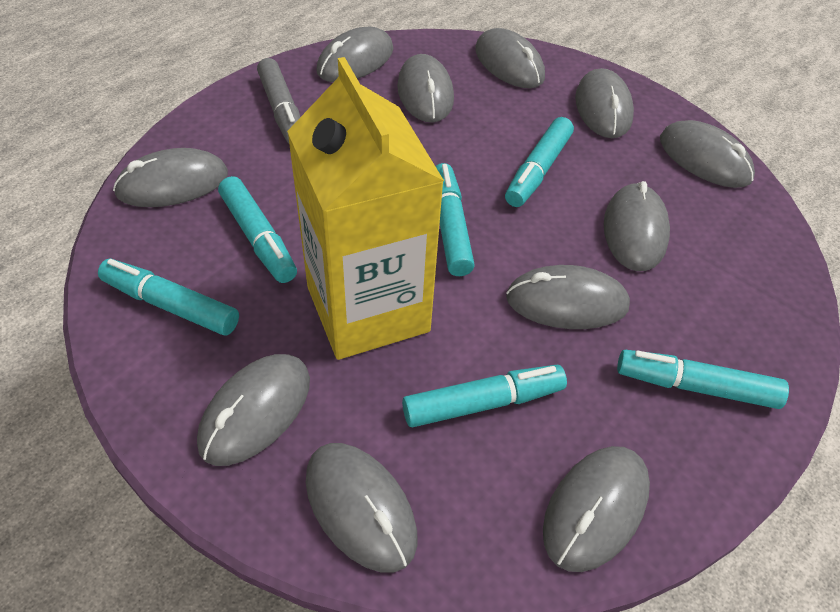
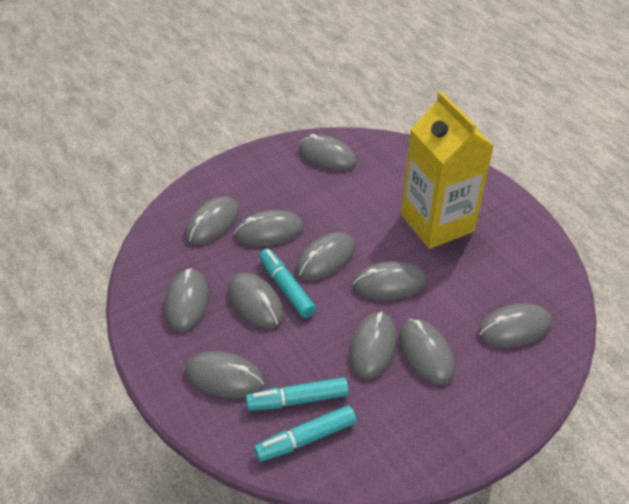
grey marker: [257,58,300,143] = 1 -> none = 0
turquoise marker: [98,259,239,336] [218,176,297,283] [402,365,567,427] [435,163,475,276] [505,117,574,207] [617,350,789,409] = 6 -> [246,377,349,411] [254,406,357,462] [259,249,316,318] = 3

